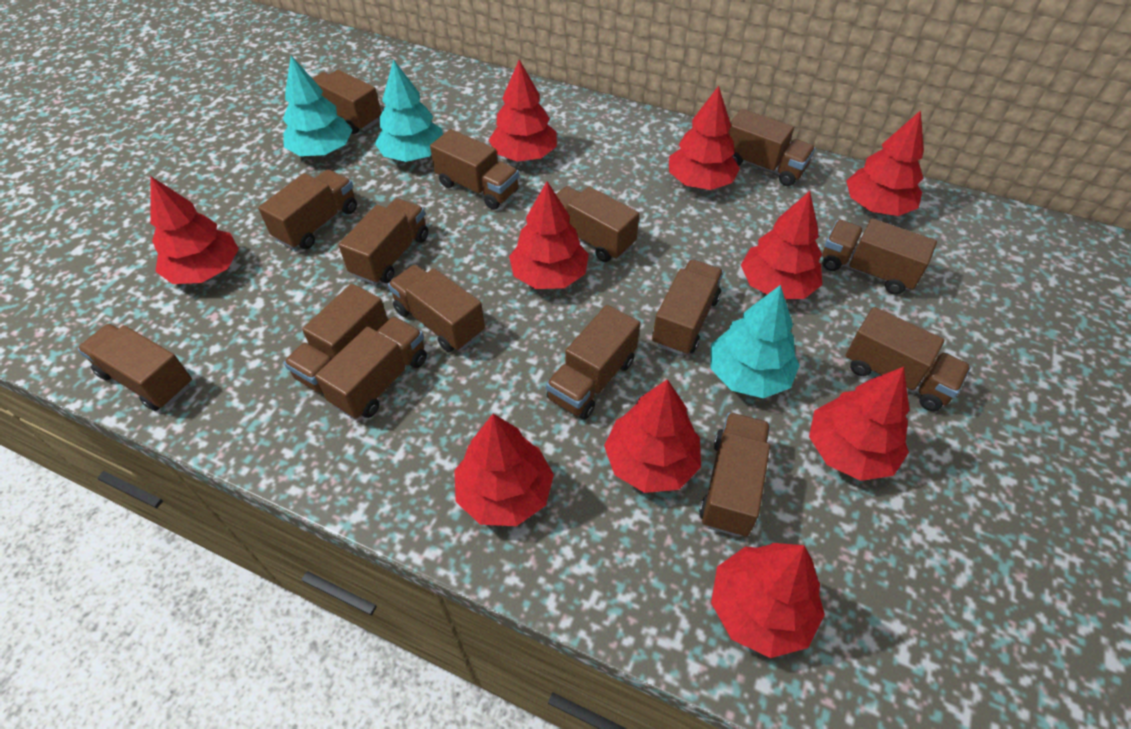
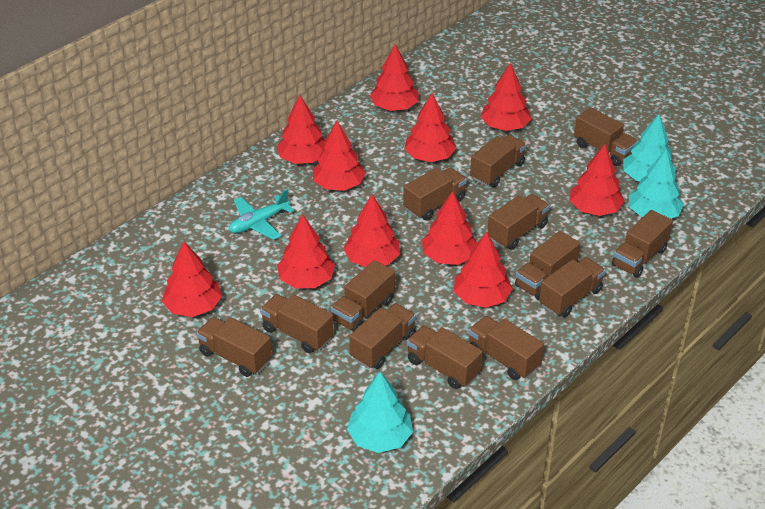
brown truck: [78,323,192,411] [258,169,357,249] [284,284,388,393] [312,70,381,134] [315,316,427,419] [339,198,428,285] [388,265,485,352] [430,129,519,210] [546,305,640,420] [556,186,639,262] [652,260,724,355] [699,413,770,537] [728,109,815,186] [822,218,937,295] [846,307,971,411] = 15 -> [196,317,272,377] [260,294,334,353] [331,260,395,332] [349,303,416,369] [403,168,467,220] [407,325,483,389] [468,316,544,380] [470,135,526,187] [487,194,550,250] [515,231,580,300] [539,257,605,317] [574,107,638,166] [612,210,673,278] = 13
red tree: [150,176,239,284] [454,414,554,526] [489,60,557,161] [509,181,589,289] [604,379,701,493] [669,86,740,190] [711,543,825,658] [741,191,822,299] [809,367,909,481] [846,110,924,216] = 10 -> [162,241,222,317] [277,95,325,164] [277,214,335,288] [313,121,366,191] [343,194,400,267] [370,44,418,111] [404,93,456,162] [422,191,478,265] [454,232,513,308] [481,63,531,131] [570,144,624,216] = 11
turquoise plane: none = 0 -> [229,189,294,240] = 1

